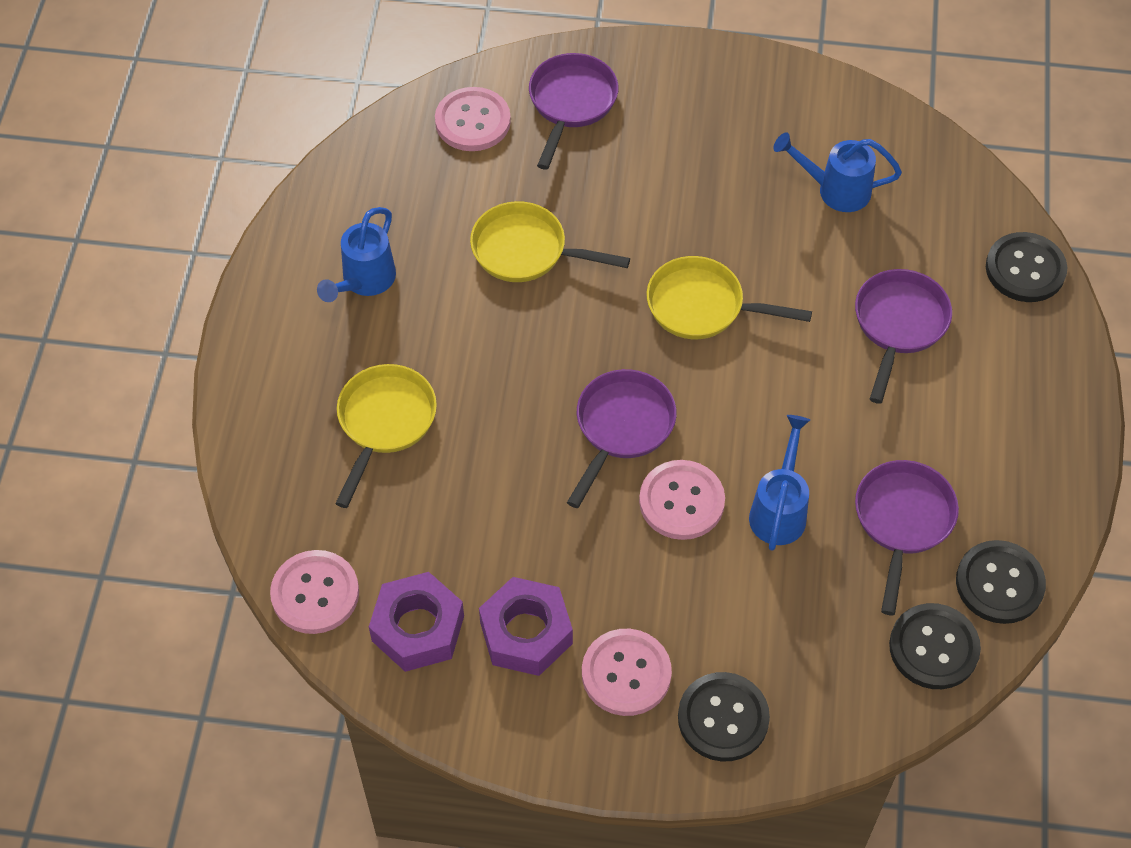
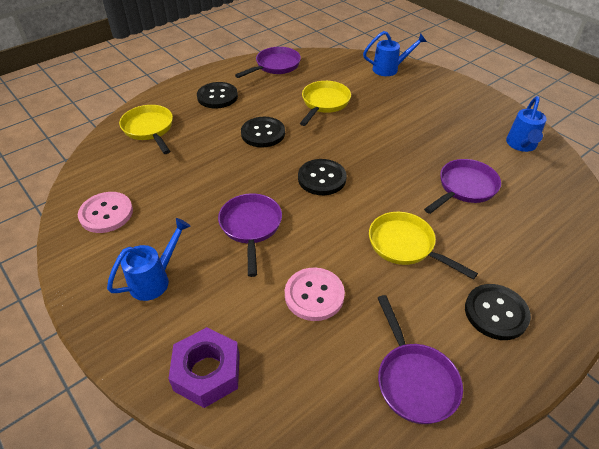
pink button: [270,550,359,634] [435,87,511,151] [582,629,672,716] [639,460,725,540] = 4 -> [78,192,133,233] [285,267,345,321] = 2
purple nut: [369,572,464,672] [479,577,573,676] = 2 -> [168,327,240,408] = 1

